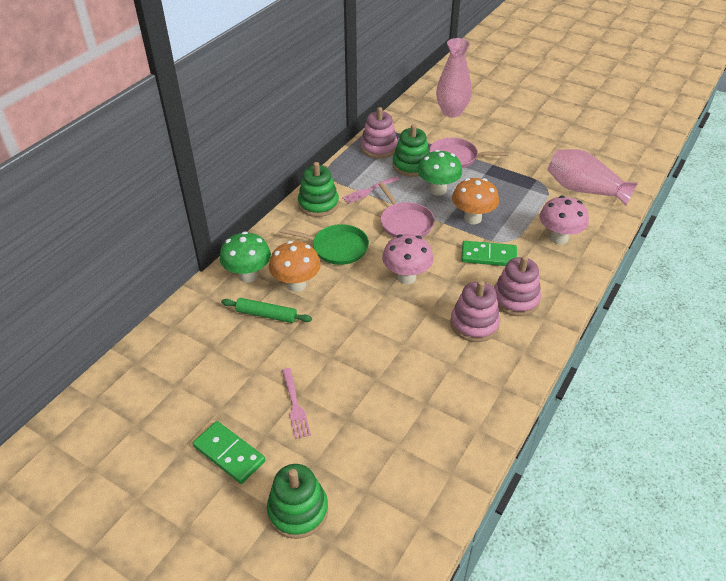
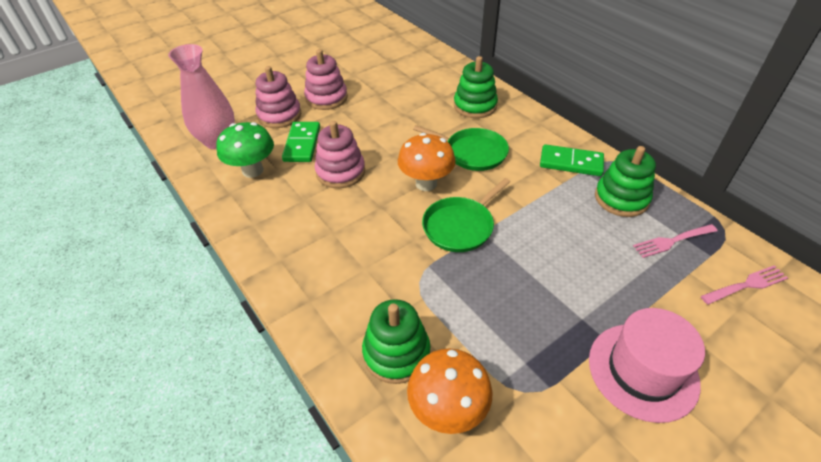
green mushroom: [220,232,271,283] [418,150,462,196] = 2 -> [216,122,274,178] = 1
green pan: [280,224,369,265] = 1 -> [413,125,509,171] [422,178,510,252] = 2
green rolling pin: [221,298,312,323] = 1 -> none = 0
pink hat: none = 0 -> [589,308,705,423] = 1
pink mushroom: [382,234,433,284] [540,196,589,244] = 2 -> none = 0
pink pan: [378,182,435,237] [429,138,509,168] = 2 -> none = 0
pink vase: [436,38,472,117] [548,149,638,205] = 2 -> [168,44,235,149] = 1

